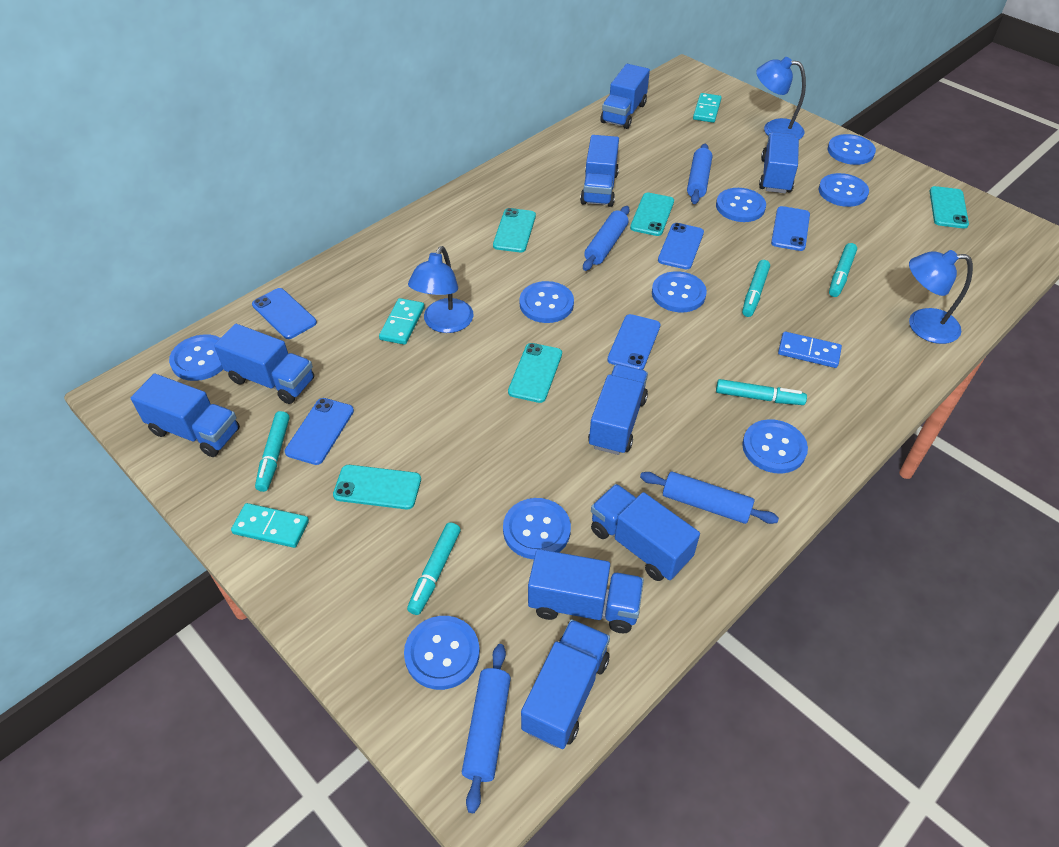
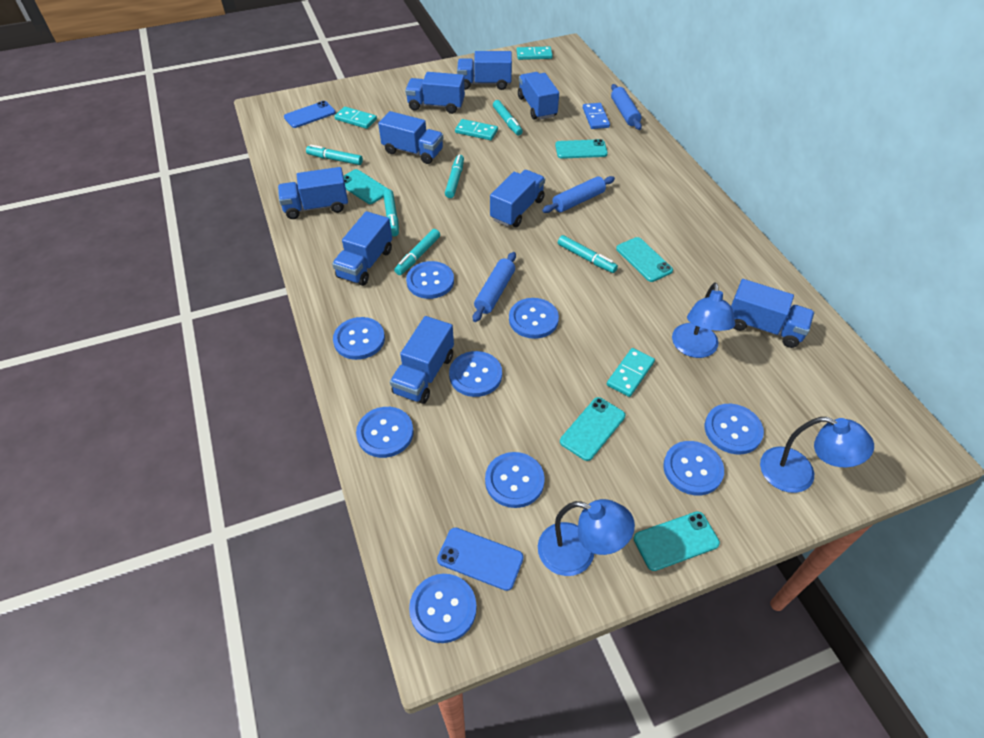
blue phone: [252,288,317,339] [285,398,354,465] [607,314,660,370] [658,223,704,270] [771,206,810,251] = 5 -> [284,101,336,128] [437,527,524,591] = 2
blue rolling pin: [462,644,511,813] [583,206,629,271] [640,472,779,524] [687,144,712,204] = 4 -> [473,252,516,322] [542,176,615,213] [611,84,642,130] = 3
turquoise domino: [231,503,309,548] [379,298,425,345] [693,93,722,123] = 3 -> [334,107,377,129] [455,119,498,140] [517,46,553,60] [607,348,655,397] = 4
turquoise marker: [255,411,290,492] [407,522,461,615] [716,379,807,405] [742,260,770,317] [829,243,857,297] = 5 -> [306,145,363,165] [383,189,399,236] [394,229,440,275] [445,155,464,198] [493,100,523,135] [558,235,618,273] = 6

